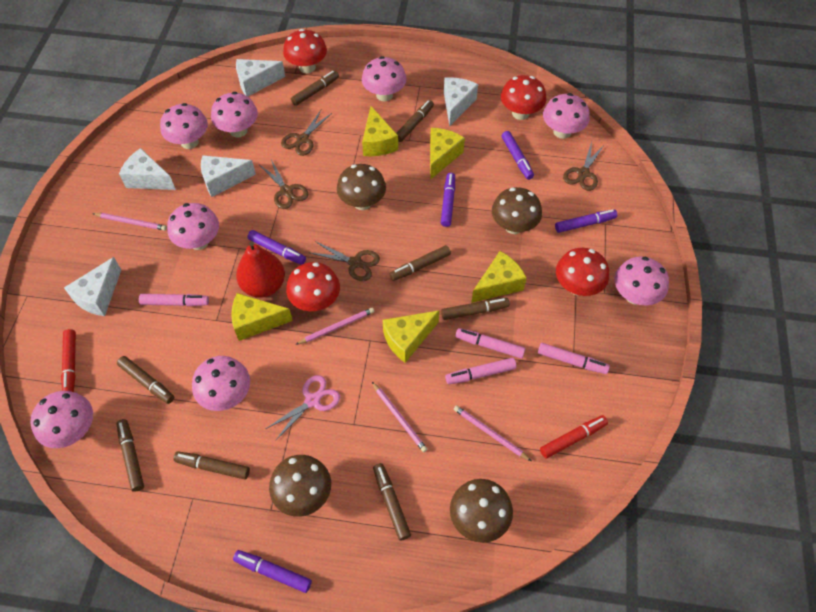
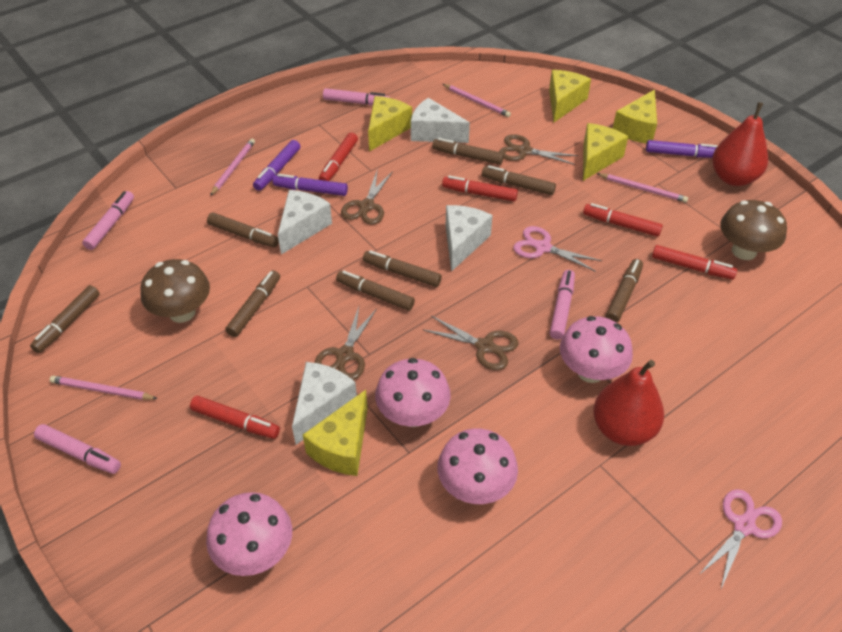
brown mushroom: [269,455,331,517] [337,164,386,210] [450,479,513,543] [492,187,542,234] = 4 -> [140,259,210,323] [720,200,787,260] = 2
pink mushroom: [30,391,93,448] [160,103,208,149] [167,203,219,250] [192,356,250,411] [211,92,258,138] [362,56,406,101] [543,93,590,139] [614,256,669,305] = 8 -> [206,492,292,576] [375,358,451,427] [437,428,518,504] [560,316,633,383] = 4
pink scissors: [265,375,340,441] = 1 -> [513,226,602,272] [699,489,782,589] = 2
purple marker: [233,550,312,593] [247,230,306,265] [441,173,455,227] [502,131,534,180] [555,209,618,233] = 5 -> [253,140,300,191] [273,174,348,196] [646,140,717,158] = 3
red marker: [61,329,76,392] [540,415,608,459] = 2 -> [190,396,280,439] [319,133,358,181] [442,175,518,201] [583,203,663,237] [652,245,737,280] = 5
red mushroom: [283,29,327,73] [286,262,340,311] [501,75,546,120] [556,248,609,296] = 4 -> none = 0
red pear: [236,241,285,298] = 1 -> [593,360,664,446] [712,102,768,186] = 2
white cheese: [64,257,121,316] [119,148,176,190] [201,155,256,197] [236,59,285,96] [444,77,478,126] = 5 -> [278,190,332,255] [292,362,357,445] [411,98,470,143] [446,205,493,272] = 4

